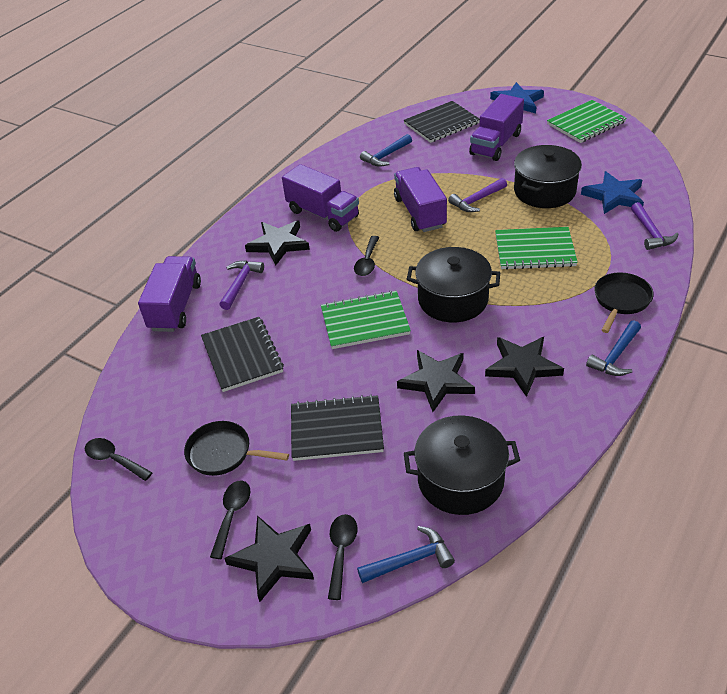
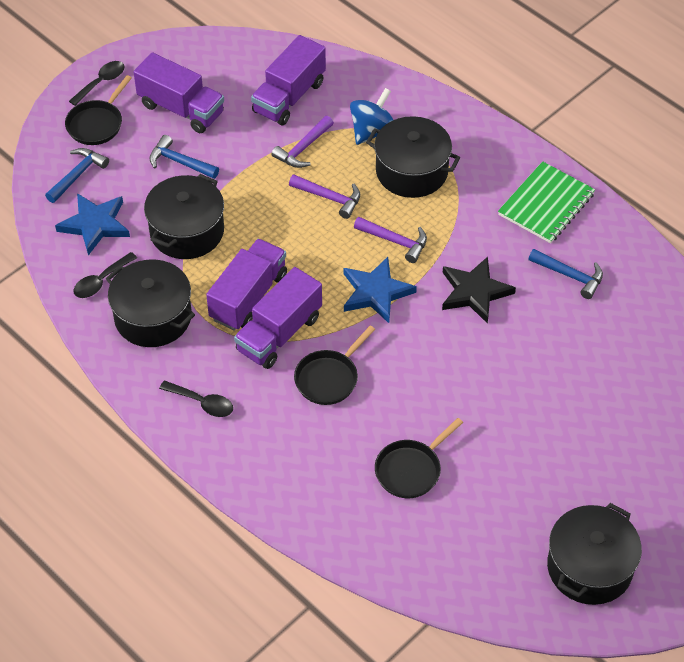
black notebook: [201,317,284,392] [291,395,384,461] [404,101,480,143] = 3 -> none = 0
black pan: [184,421,289,476] [594,273,654,333] = 2 -> [65,75,132,145] [294,326,375,405] [375,418,463,498] = 3
black pot: [404,415,520,515] [407,247,500,322] [514,145,582,208] = 3 -> [106,259,195,347] [144,174,224,259] [366,116,461,198] [547,503,642,605] = 4
black spoon: [85,438,152,481] [210,481,250,559] [328,514,357,600] [354,236,379,276] = 4 -> [69,61,125,106] [73,252,137,298] [159,381,233,417] = 3
black star: [224,515,314,602] [245,220,310,266] [397,350,475,412] [485,337,564,397] = 4 -> [442,257,516,324] = 1
blue spinning top: none = 0 -> [350,88,393,145] = 1
green notebook: [321,290,411,349] [495,227,578,270] [547,100,627,143] = 3 -> [498,161,595,243] = 1

